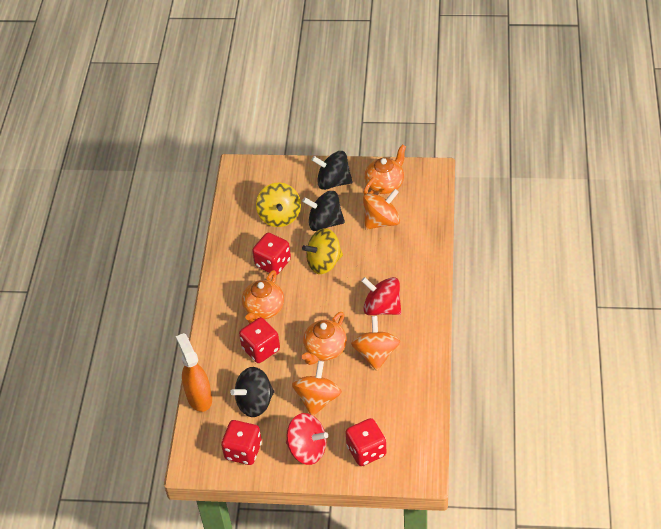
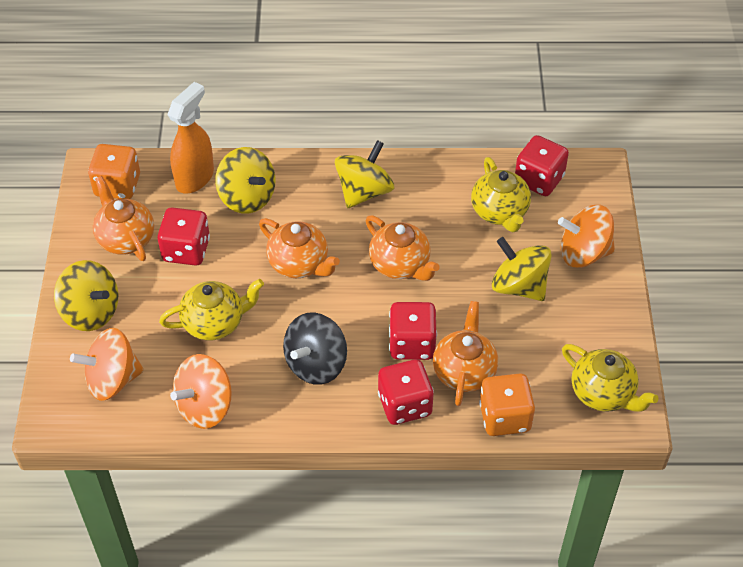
black spinning top: [230,367,274,417] [302,191,345,231] [312,151,353,190] = 3 -> [283,312,347,385] = 1
orange dice: none = 0 -> [88,144,140,199] [479,373,535,436] = 2
orange teapot: [242,270,284,324] [301,312,347,365] [364,145,406,195] = 3 -> [93,176,154,261] [259,218,340,278] [366,215,440,281] [433,301,498,406] = 4
red spinning top: [286,413,328,465] [361,277,401,315] = 2 -> none = 0
yellow spinning top: [256,183,301,227] [302,228,343,274] = 2 -> [54,260,118,331] [215,147,276,214] [335,140,394,208] [492,237,551,301] = 4
yellow teapot: none = 0 -> [159,279,264,341] [471,157,531,232] [562,344,659,412] = 3

